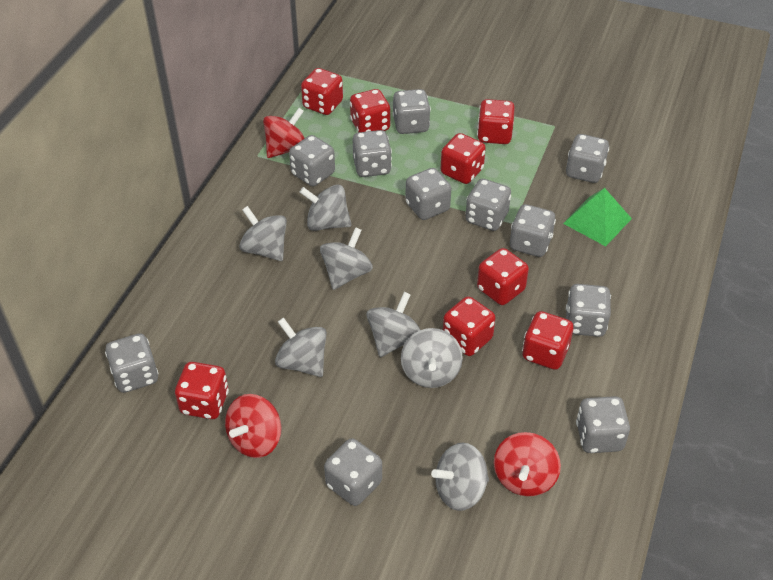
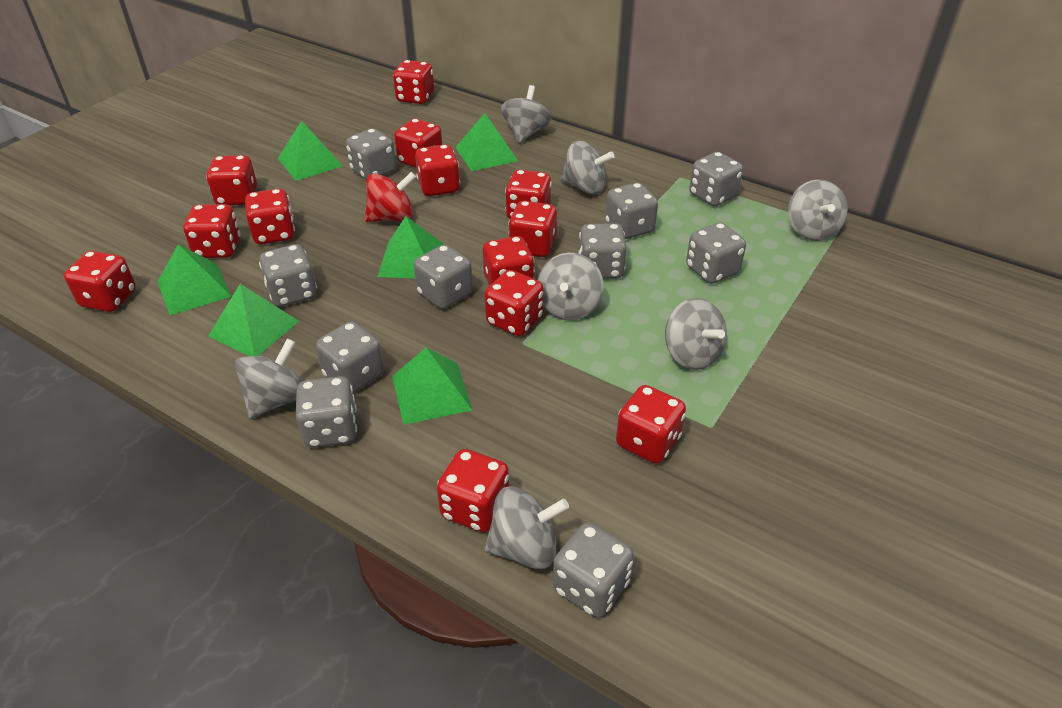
green pyramid: [563,188,632,246] = 1 -> [158,244,232,316] [208,284,299,356] [278,121,343,181] [377,216,444,279] [392,348,472,425] [455,113,518,171] = 6
grey dice: [105,333,158,393] [289,135,335,186] [324,438,382,506] [353,130,392,177] [392,89,431,134] [405,168,451,220] [465,179,511,231] [510,204,556,257] [566,134,609,183] [566,284,611,337] [576,396,630,453] = 11 -> [259,244,317,307] [296,376,357,448] [316,321,384,393] [346,129,396,180] [414,245,473,309] [553,523,634,618] [578,223,627,279] [605,183,658,239] [686,223,746,284] [689,152,743,206] = 10
red dice: [175,362,229,419] [301,68,343,115] [350,89,390,132] [440,133,486,184] [443,296,495,356] [477,99,515,144] [477,248,529,305] [522,311,574,370] = 8 -> [64,251,136,312] [183,204,240,258] [206,155,257,205] [245,189,295,244] [393,60,434,104] [394,119,442,168] [415,144,460,196] [437,449,509,532] [483,236,535,286] [485,270,544,336] [505,170,552,219] [508,201,557,257] [616,385,686,464] = 13
red spinning top: [225,394,282,458] [263,108,305,158] [494,432,561,496] = 3 -> [365,172,416,222] = 1

